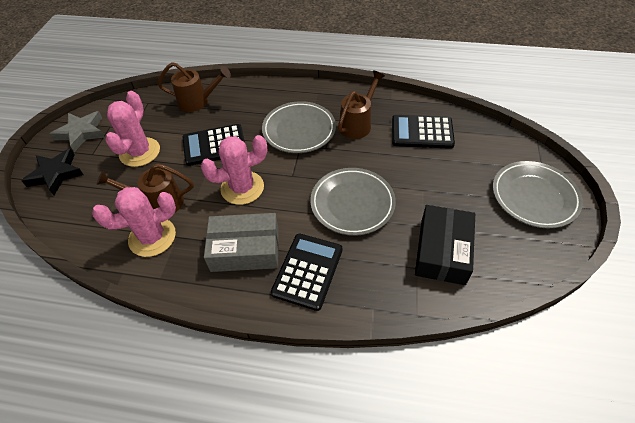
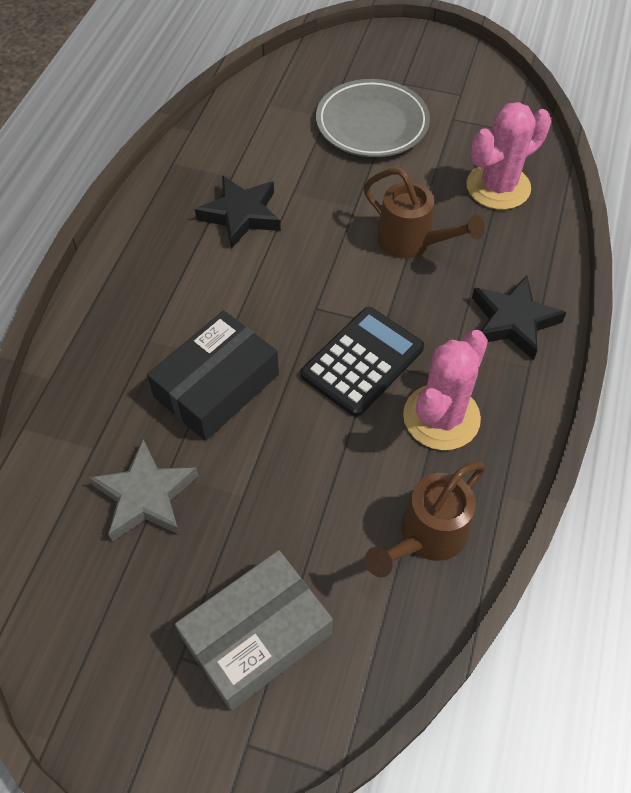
black calculator: [183,124,245,166] [271,234,342,311] [392,115,455,149] = 3 -> [301,307,424,417] = 1
black star: [21,149,84,195] = 1 -> [195,175,281,249] [472,276,567,360] = 2
brown watering can: [96,163,194,212] [158,62,231,112] [338,70,385,139] = 3 -> [363,168,485,259] [365,462,486,578] = 2
grey plate: [262,101,336,153] [310,168,396,236] [493,161,583,228] = 3 -> [316,79,430,157] = 1
pink cactus: [92,187,176,257] [105,91,160,167] [201,135,267,205] = 3 -> [403,330,488,450] [467,102,551,210] = 2

